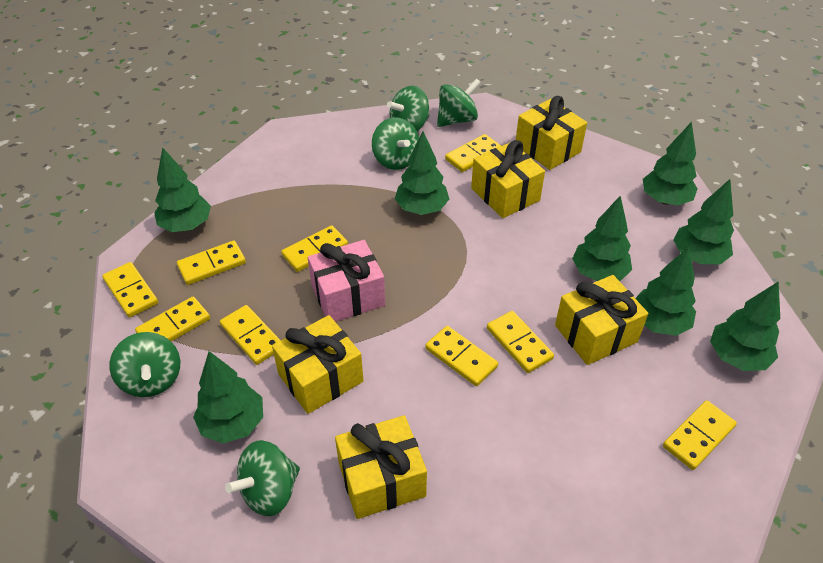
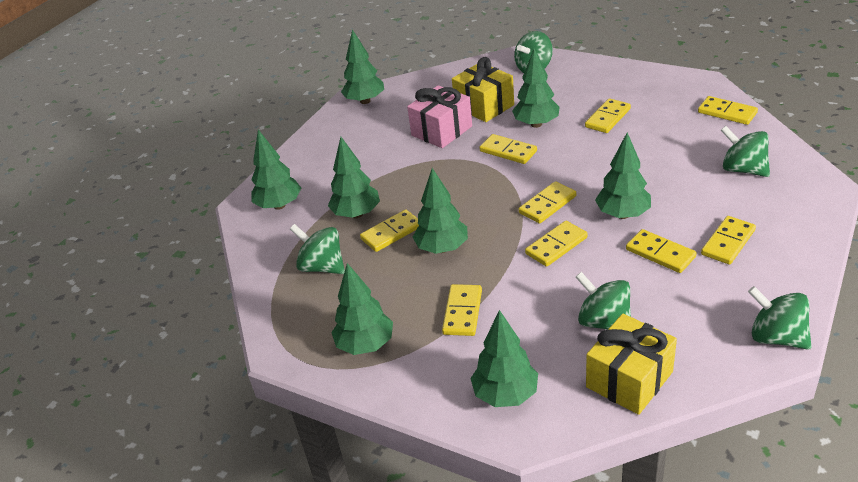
yellow gift: [272,315,364,414] [335,415,427,519] [471,140,545,218] [516,96,587,170] [555,275,648,365] = 5 -> [452,57,514,122] [586,314,677,415] = 2

